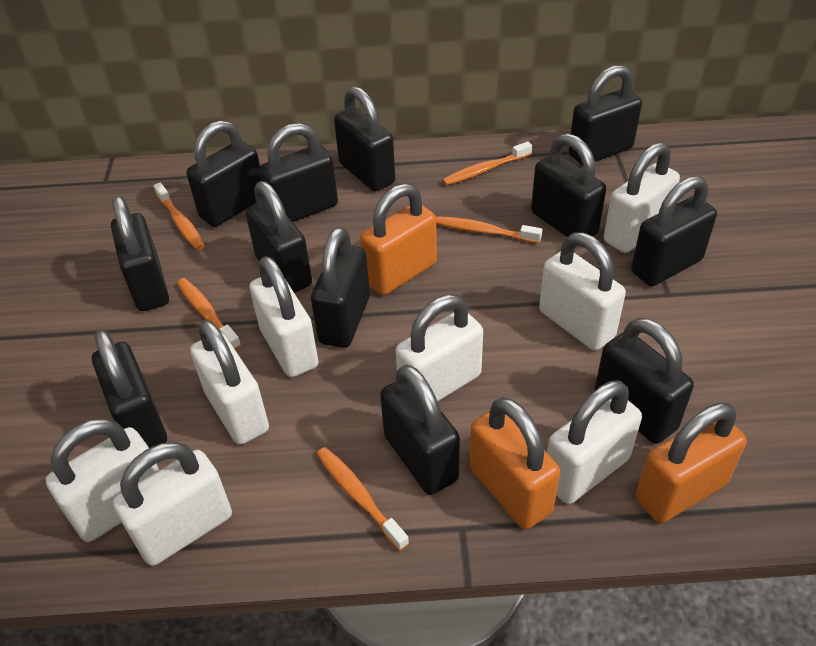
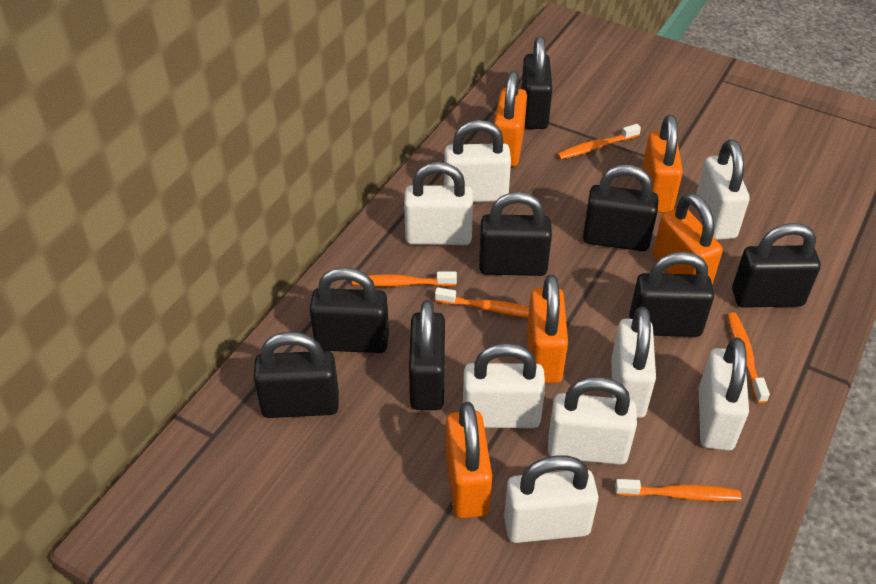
black padlock: [92,329,167,448] [111,196,169,311] [186,120,261,227] [245,181,312,293] [259,123,338,222] [311,227,370,348] [334,86,395,191] [380,365,460,495] [531,133,606,237] [568,65,642,165] [594,318,694,444] [631,176,717,286] = 12 -> [253,332,339,418] [310,267,389,353] [409,300,445,410] [479,192,552,276] [521,36,552,129] [583,165,659,251] [629,252,714,337] [732,223,821,308] = 8
orange padlock: [360,184,437,295] [470,397,560,529] [636,403,747,523] = 3 -> [446,402,492,518] [494,71,527,167] [527,274,568,383] [642,115,683,213] [653,193,723,285] = 5

